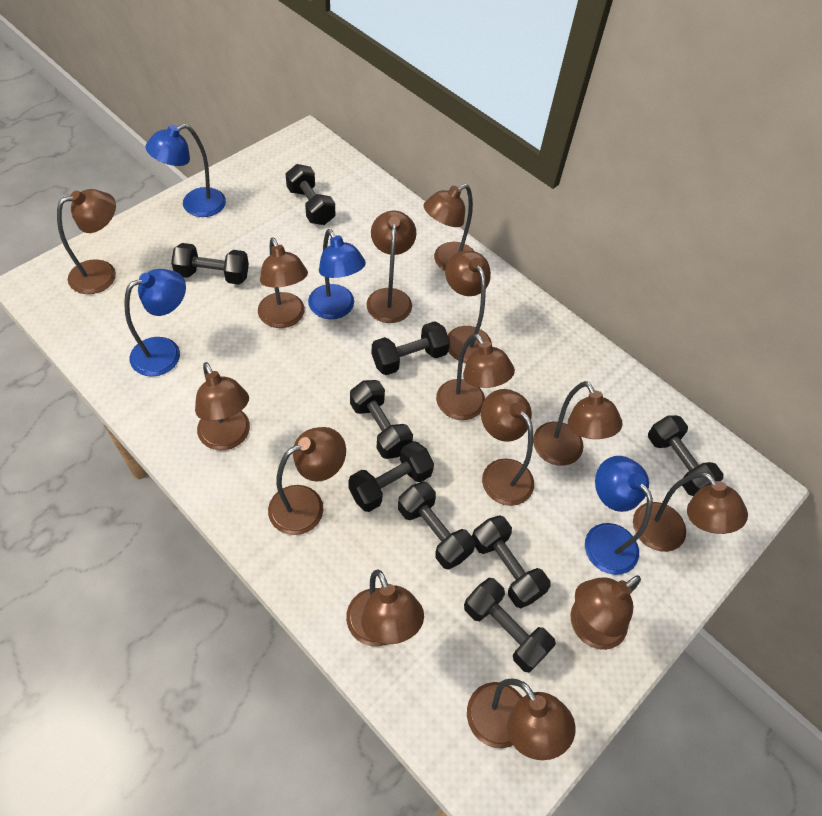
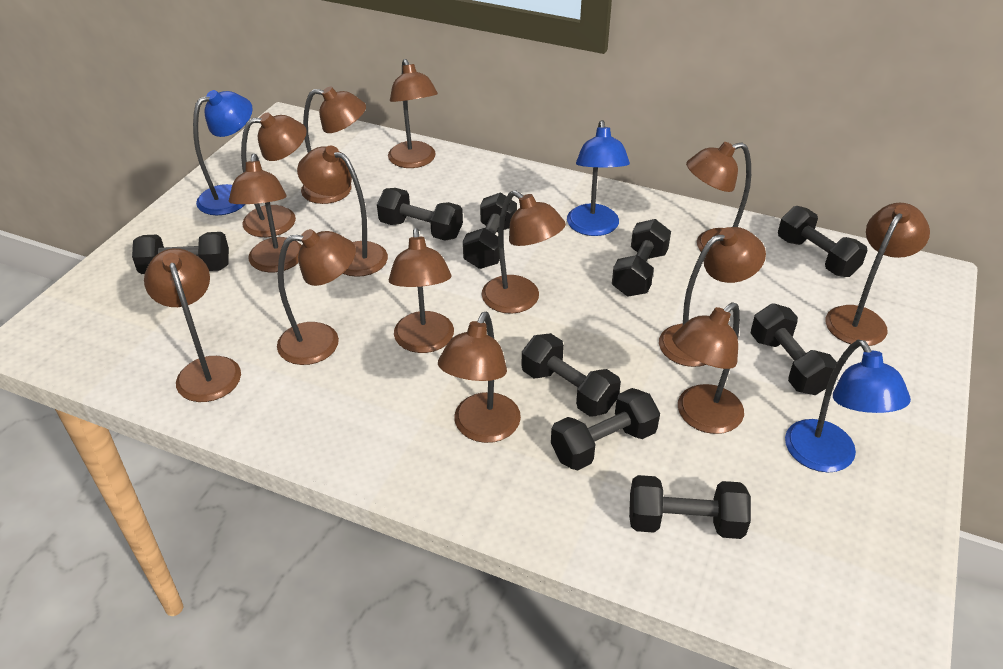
blue lamp: [124,269,186,377] [145,124,226,217] [308,229,366,319] [585,456,653,575] = 4 -> [193,90,253,215] [567,120,630,236] [785,340,911,473] = 3

